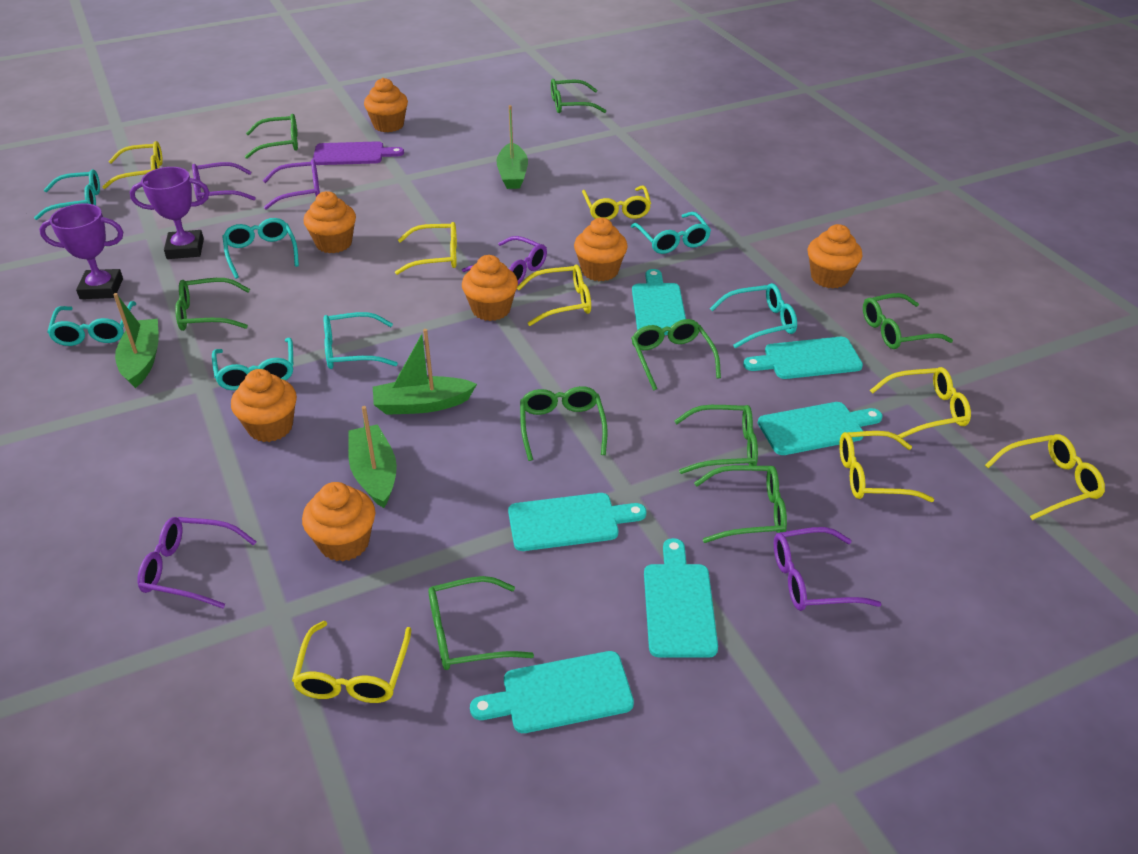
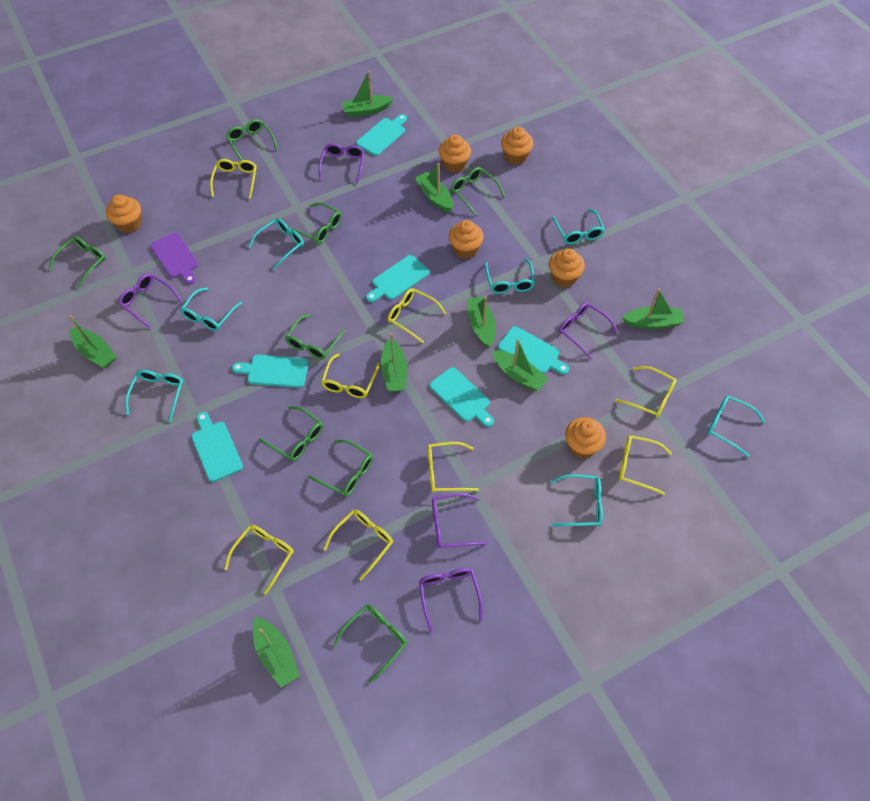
green boat: [113,293,159,388] [348,406,397,508] [373,329,477,415] [496,105,528,189] = 4 -> [70,315,117,368] [253,617,300,688] [342,71,394,117] [381,333,407,392] [415,163,453,212] [467,296,496,348] [492,339,548,391] [622,288,685,329] = 8
green glasses: [175,278,250,331] [245,114,298,159] [428,576,534,670] [520,386,608,461] [551,79,606,113] [631,319,721,390] [674,405,758,474] [694,465,787,543] [863,293,953,349] = 9 -> [49,236,106,288] [226,119,278,160] [259,406,323,461] [285,314,346,360] [291,202,342,244] [308,440,373,497] [333,605,407,683] [451,167,505,215] = 8
orange cupcake: [231,369,297,442] [302,482,375,562] [303,191,356,253] [364,78,408,132] [462,255,518,321] [574,218,628,281] [807,224,863,288] = 7 -> [106,195,141,233] [439,135,471,173] [449,220,484,259] [501,127,534,165] [549,249,585,287] [565,417,606,458] = 6
purple trophy: [39,203,123,299] [130,167,209,259] = 2 -> none = 0

